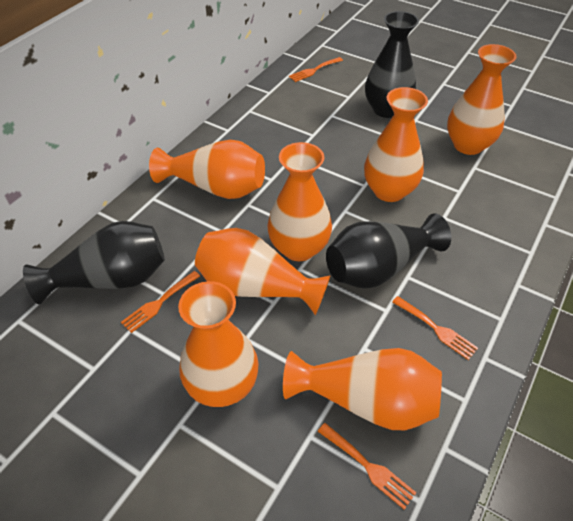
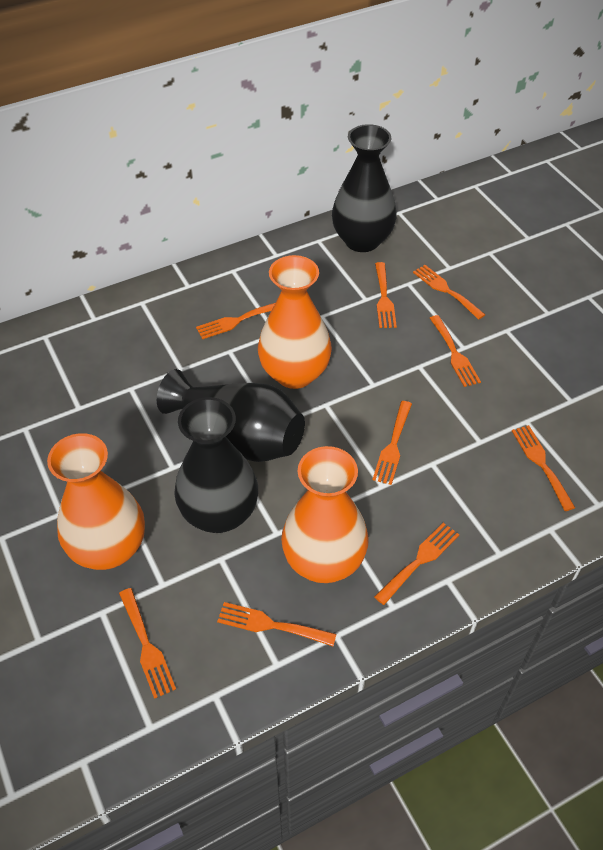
orange fork: [121,271,200,333] [289,57,343,82] [317,423,416,510] [392,296,478,360] = 4 -> [119,588,176,699] [196,303,275,339] [217,602,336,646] [372,401,412,485] [374,522,459,605] [375,262,397,328] [413,265,485,320] [430,315,481,387] [512,425,575,511] = 9
orange vase: [149,140,265,199] [178,281,259,407] [195,228,331,315] [267,142,332,261] [283,348,442,430] [364,87,428,202] [447,44,517,155] = 7 -> [47,433,145,570] [258,255,332,389] [281,446,369,583] = 3

